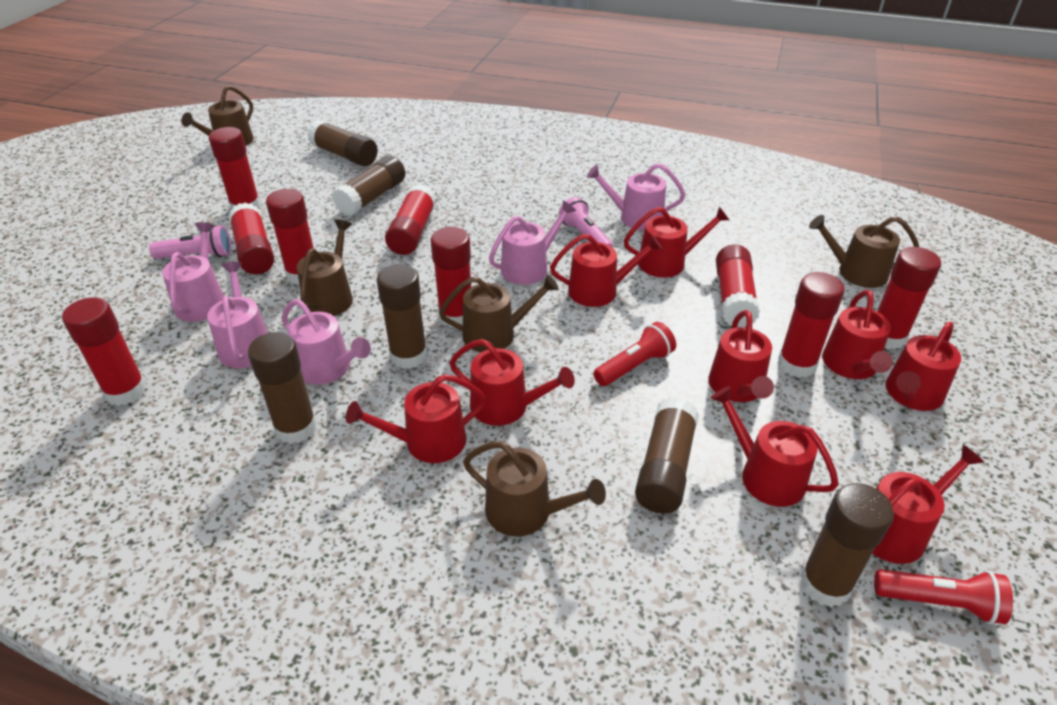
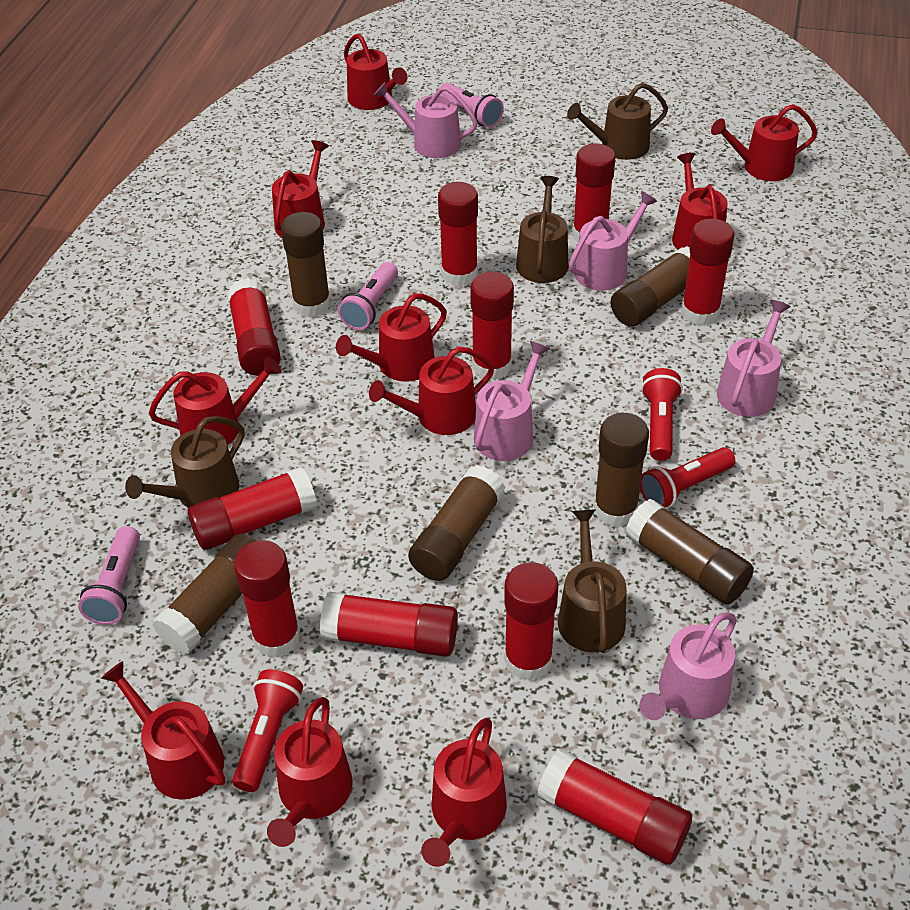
brown watering can: [181,86,254,146] [297,219,353,316] [439,275,559,352] [463,441,606,537] [809,215,919,288] = 5 -> [125,416,244,508] [516,176,568,283] [558,509,627,653] [567,83,668,160] = 4
pink flashlight: [149,225,232,259] [559,197,613,248] = 2 -> [78,526,140,625] [338,262,398,330] [440,83,504,128] = 3
red flashlight: [593,322,676,386] [874,569,1013,624] = 2 -> [233,669,303,792] [640,447,735,508] [641,368,683,461] = 3
red glue stick: [62,297,147,406] [209,127,261,210] [229,202,274,274] [266,189,314,284] [385,184,436,255] [431,227,471,327] [716,244,760,327] [778,272,845,378] [877,247,941,350] = 9 -> [188,467,317,550] [227,278,281,376] [234,540,301,658] [320,592,458,657] [438,182,478,286] [470,272,514,380] [504,562,559,681] [537,748,692,865] [572,144,615,243] [681,219,734,326] = 10
red watering can: [346,374,487,463] [449,339,575,426] [550,234,662,307] [624,207,729,278] [708,310,774,402] [711,386,839,507] [822,290,893,379] [872,445,984,564] [886,322,961,411] = 9 -> [101,661,225,800] [149,357,282,445] [267,697,353,847] [272,140,329,238] [336,293,447,382] [344,34,408,110] [369,346,495,435] [421,718,507,867] [672,153,728,250] [711,104,818,181] = 10

